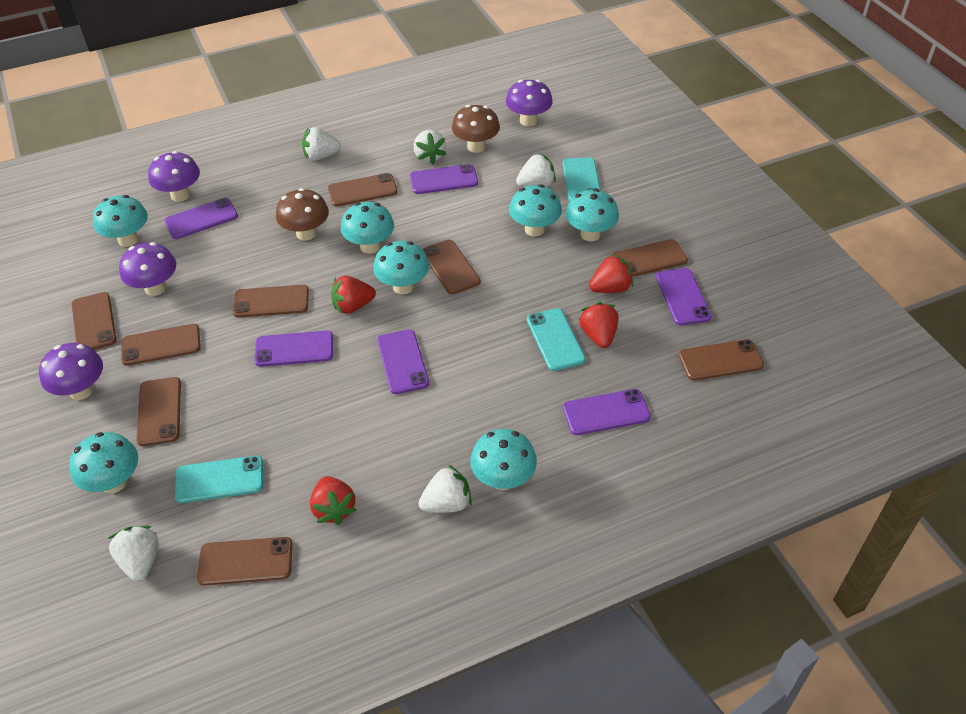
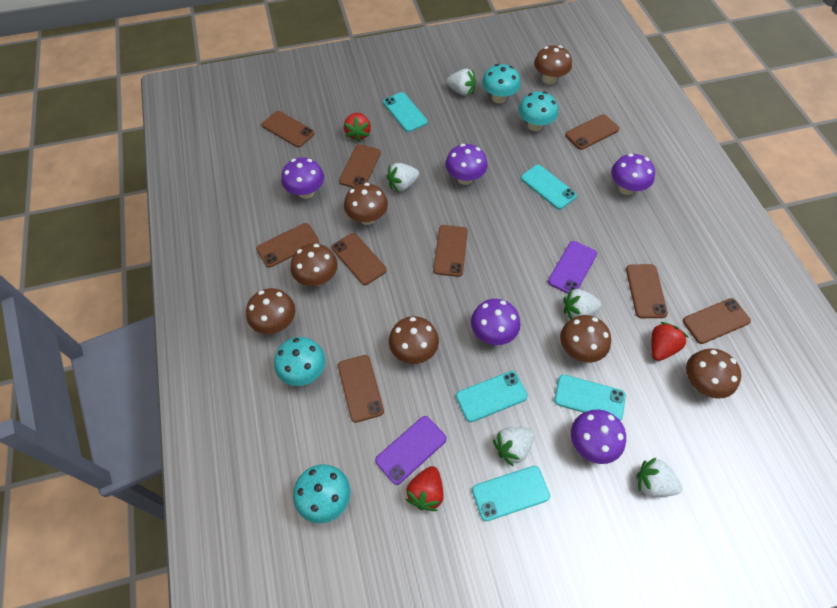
brown mushroom: [276,188,329,241] [452,105,500,153] = 2 -> [246,288,296,334] [291,243,338,286] [344,183,388,225] [389,316,439,364] [534,46,572,84] [560,315,611,363] [686,348,741,399] = 7
purple mushroom: [39,343,103,400] [119,242,176,296] [148,151,200,202] [506,80,553,126] = 4 -> [281,157,324,199] [445,144,488,185] [471,299,520,345] [571,410,626,464] [611,154,655,195] = 5
purple phone: [165,198,238,239] [254,331,333,367] [377,329,429,394] [410,164,478,194] [563,389,651,435] [656,268,712,325] = 6 -> [375,416,447,485] [548,241,597,294] = 2
red strawberry: [310,476,357,525] [331,276,376,314] [579,302,618,348] [589,254,633,293] = 4 -> [344,113,371,142] [406,466,444,511] [651,322,689,361] = 3
turquoise mushroom: [69,432,138,493] [93,195,148,247] [341,202,394,254] [373,241,429,294] [470,429,537,490] [509,184,562,236] [566,189,619,241] = 7 -> [274,337,326,386] [293,464,350,523] [482,64,521,103] [518,91,558,131] = 4
turquoise phone: [175,455,263,503] [527,308,586,371] [563,157,601,201] = 3 -> [383,92,428,132] [456,371,528,422] [472,466,550,521] [521,165,577,210] [554,374,626,421] = 5

